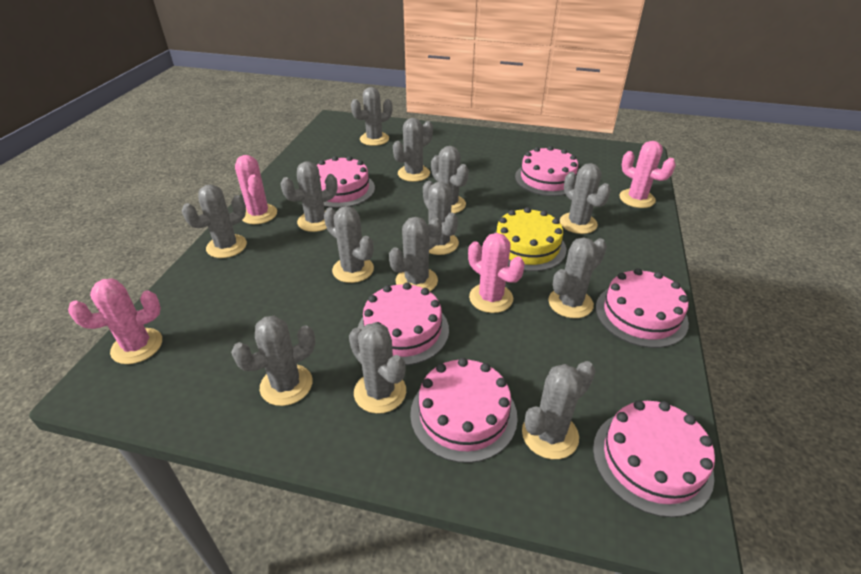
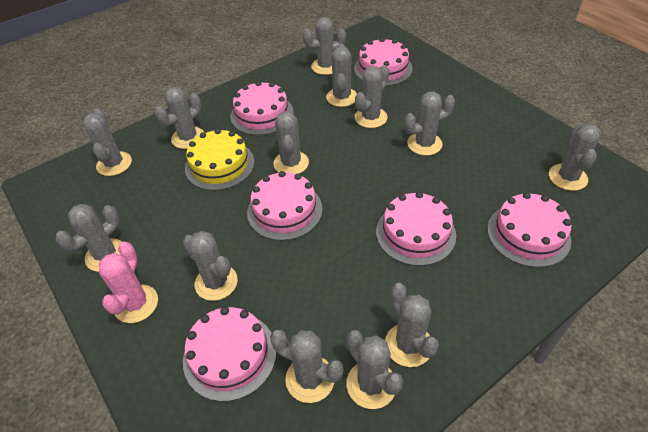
pink cactus: [68,278,162,364] [235,155,277,224] [468,233,525,313] [619,141,676,208] = 4 -> [99,242,158,323] = 1

